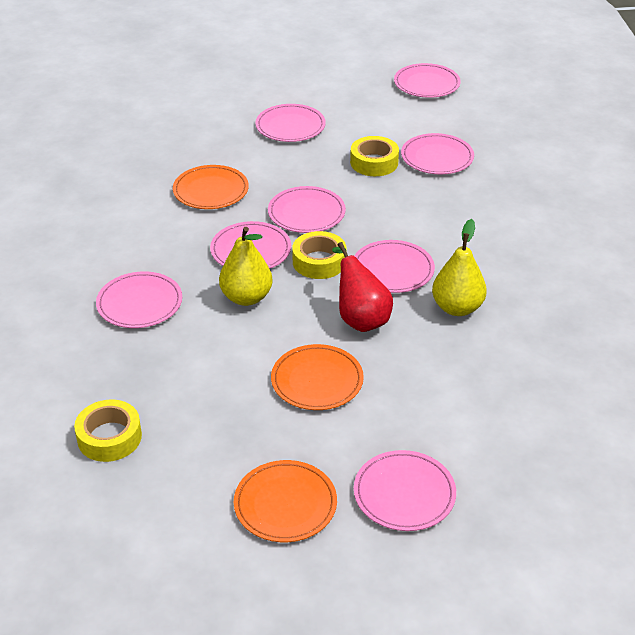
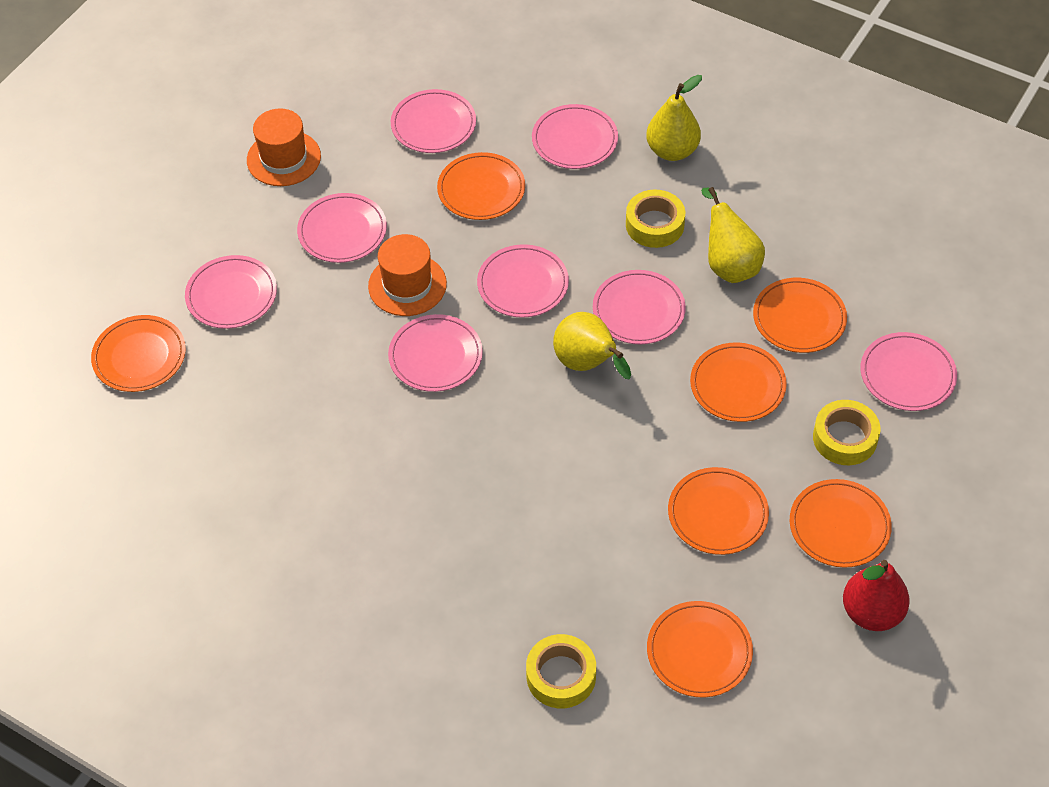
orange hat: none = 0 -> [247,108,321,186] [368,234,447,316] = 2
orange plate: [173,165,249,209] [234,460,337,542] [271,344,364,410] = 3 -> [91,315,186,392] [437,152,525,220] [647,601,753,698] [668,467,769,555] [690,342,787,422] [753,278,847,353] [790,479,892,568] = 7
yellow pear: [219,227,273,306] [432,219,487,316] = 2 -> [553,312,631,379] [646,75,702,161] [701,187,765,283] = 3

